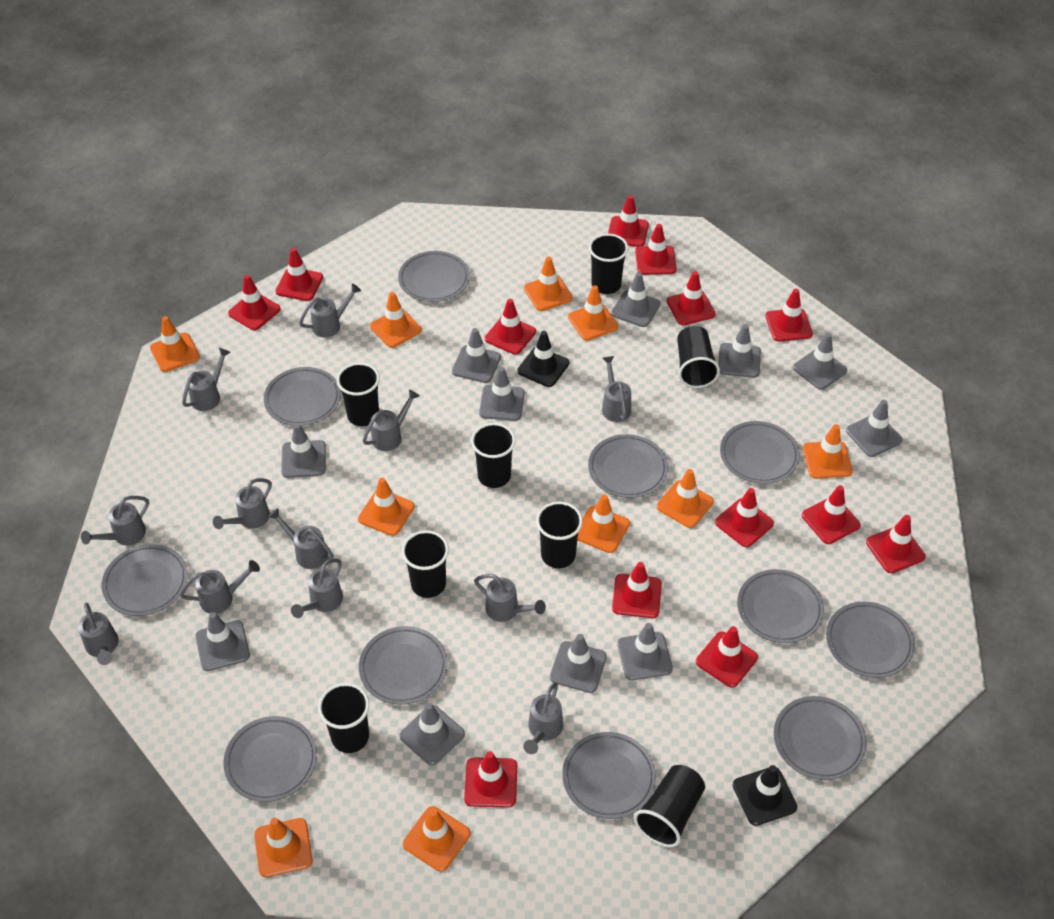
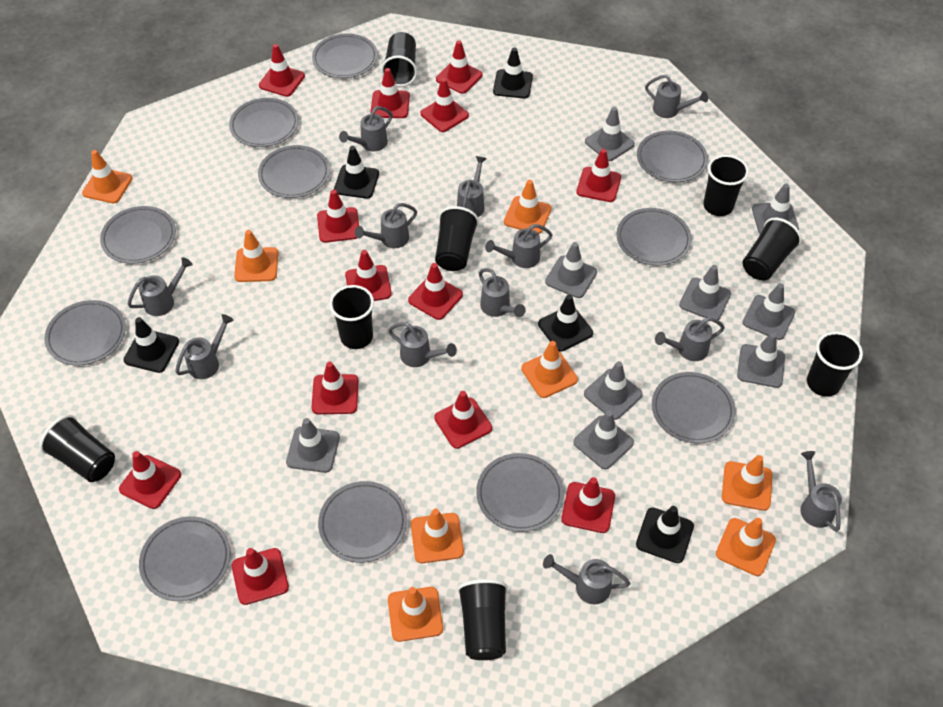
black traffic cone: [517,331,569,387] [733,765,797,826] = 2 -> [124,317,179,373] [334,146,379,199] [493,47,533,98] [538,295,593,351] [636,506,694,563] = 5
grey traffic cone: [196,612,250,671] [281,424,326,478] [400,703,465,765] [452,328,501,383] [479,367,525,421] [550,634,607,693] [611,272,660,327] [617,623,673,680] [718,324,761,378] [793,333,847,390] [846,400,902,457] = 11 -> [286,418,340,473] [545,242,597,298] [573,411,634,469] [584,361,643,420] [585,107,635,161] [679,265,731,320] [737,333,785,388] [743,283,795,340] [752,183,799,234] = 9
orange traffic cone: [150,316,200,372] [254,818,312,877] [358,478,414,536] [370,292,422,348] [403,806,470,872] [524,257,573,311] [568,285,618,341] [577,494,630,553] [657,469,714,528] [803,424,853,478] = 10 -> [82,150,133,203] [234,230,278,282] [388,587,443,642] [411,509,464,563] [504,180,552,234] [521,341,578,398] [716,518,776,576] [722,455,773,511] = 8

